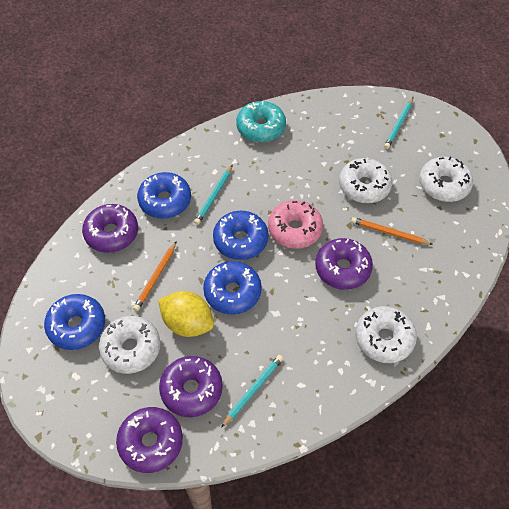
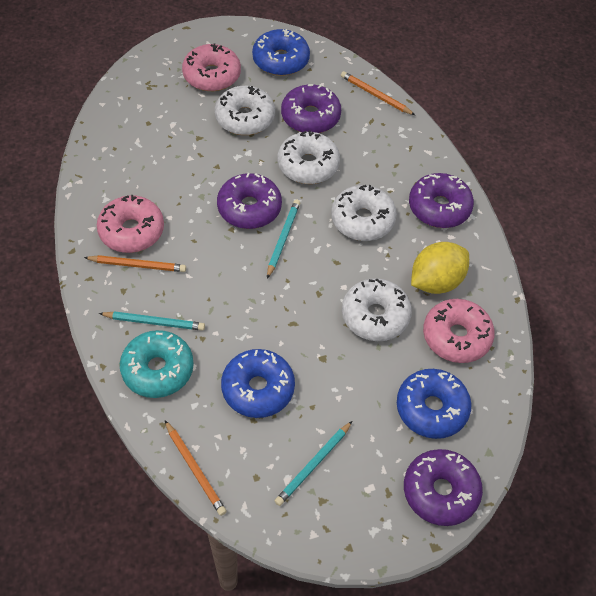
blue donut: [44,294,105,350] [137,172,191,219] [203,261,262,314] [213,211,269,260] = 4 -> [221,349,295,418] [252,29,310,76] [397,369,471,439] = 3
orange pencil: [133,241,177,311] [351,217,433,245] = 2 -> [84,255,186,272] [165,420,227,516] [341,71,415,115] = 3
pink donut: [268,200,323,249] = 1 -> [97,195,164,253] [182,44,241,91] [423,299,495,363] = 3

